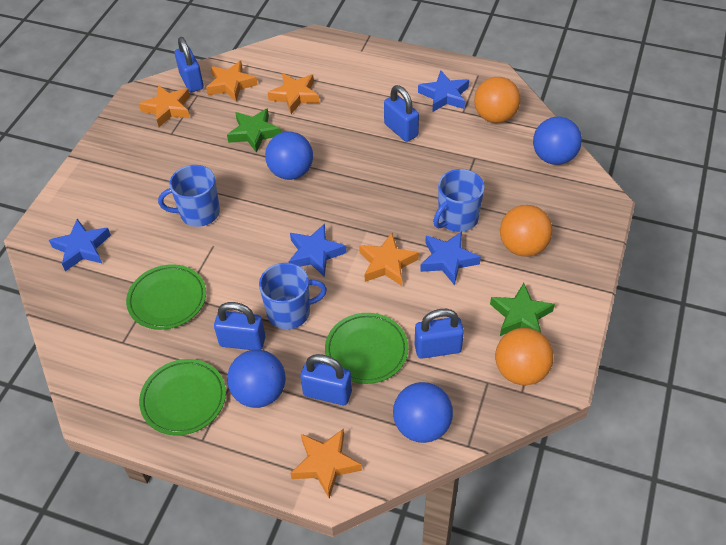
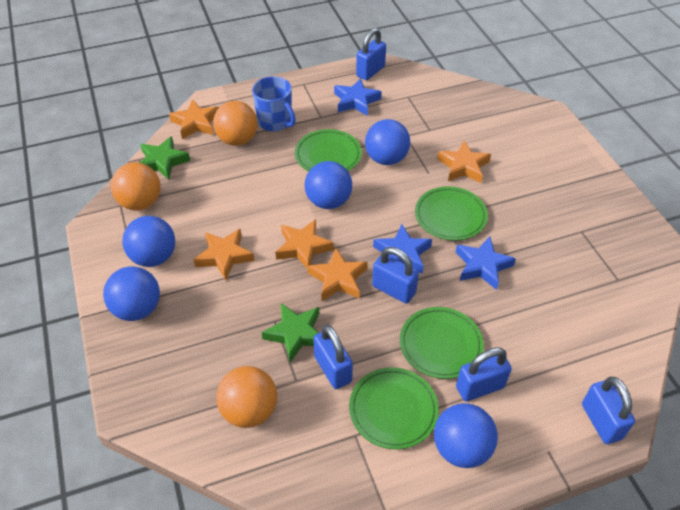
blue ball: [227,350,286,408] [265,131,313,180] [393,382,453,443] [533,117,582,165] = 4 -> [103,266,160,321] [122,216,175,267] [305,161,352,209] [365,119,410,165] [434,403,498,468] = 5
blue mug: [158,165,220,227] [259,263,327,329] [433,169,485,232] = 3 -> [252,76,296,131] = 1
blue star: [49,219,111,271] [288,223,347,277] [418,71,469,112] [420,231,481,285] = 4 -> [334,78,382,116] [373,224,432,274] [456,237,516,290] = 3
green plate: [126,264,206,330] [139,359,226,435] [325,313,408,384] = 3 -> [295,129,362,171] [349,367,439,449] [400,307,484,379] [415,186,488,241] = 4

